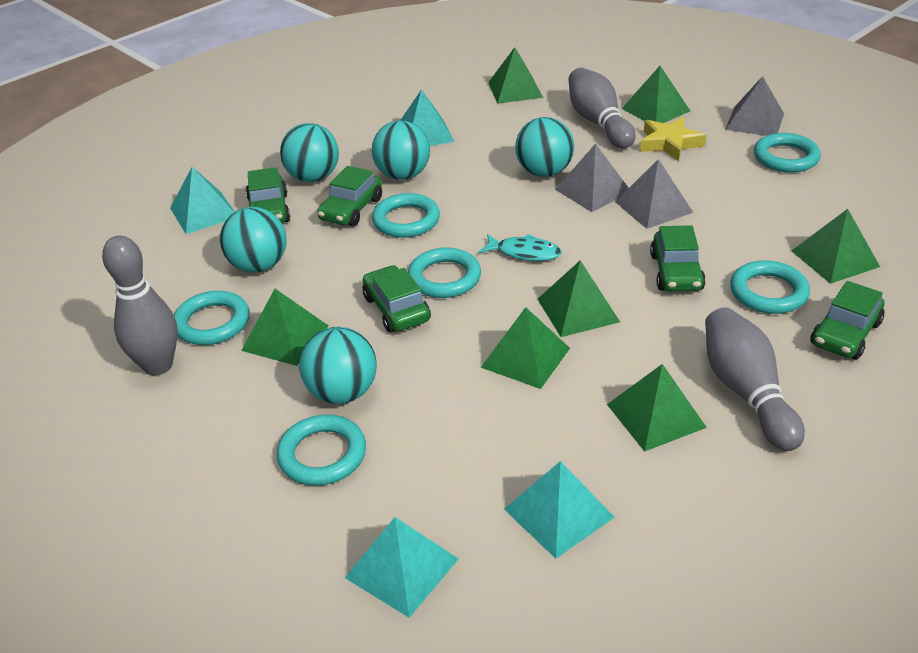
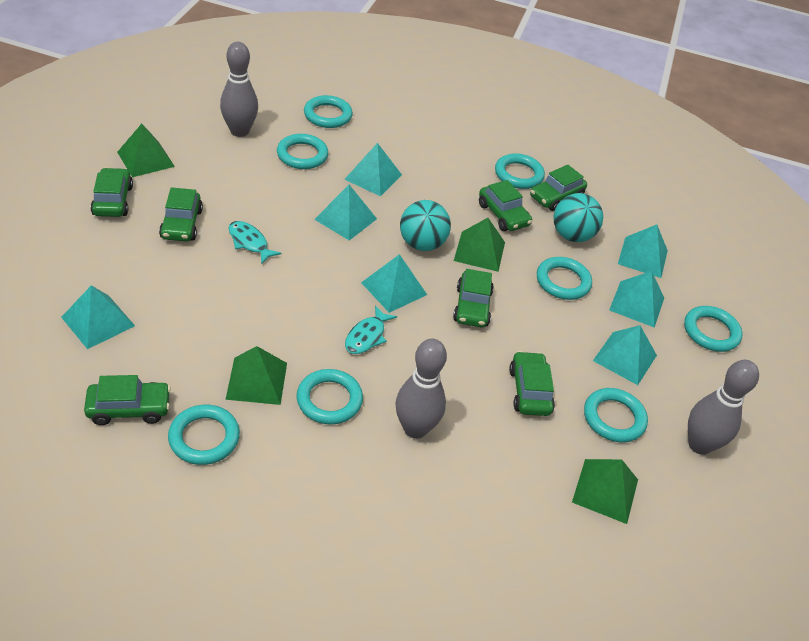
green car: [246,167,290,223] [317,166,382,227] [363,265,431,333] [650,225,706,291] [811,281,884,359] = 5 -> [84,375,171,425] [90,168,133,217] [159,187,203,241] [453,269,494,327] [479,180,532,231] [509,351,555,416] [530,165,587,211] = 7
green pyramid: [241,289,329,366] [481,307,570,389] [488,47,543,104] [537,260,620,337] [607,364,707,452] [622,66,690,123] [792,209,880,284] = 7 -> [117,124,175,177] [225,346,287,405] [454,218,505,272] [572,459,638,524] = 4
grey pyramid: [555,143,628,212] [615,159,694,229] [725,76,784,136] = 3 -> none = 0
turquoise ball: [220,207,287,272] [280,123,339,182] [299,327,377,404] [372,120,430,180] [515,117,574,177] = 5 -> [400,200,451,251] [554,193,603,242] = 2
turquoise fish: [479,234,561,261] = 1 -> [228,221,282,264] [345,305,397,354] = 2
turquoise pyramid: [170,167,235,234] [345,517,458,618] [401,89,454,146] [504,461,615,559] = 4 -> [61,285,135,349] [314,185,377,241] [344,143,402,196] [361,254,427,313] [593,325,657,385] [609,271,664,328] [618,224,668,278] = 7
turquoise ring: [174,291,249,345] [277,414,366,486] [372,193,440,238] [408,247,481,298] [730,260,810,314] [754,133,821,173] = 6 -> [168,405,240,465] [277,134,328,169] [296,369,363,425] [304,95,353,128] [495,153,545,189] [537,257,592,300] [584,388,648,442] [684,306,742,352] = 8
yellow star: [640,117,706,161] = 1 -> none = 0

